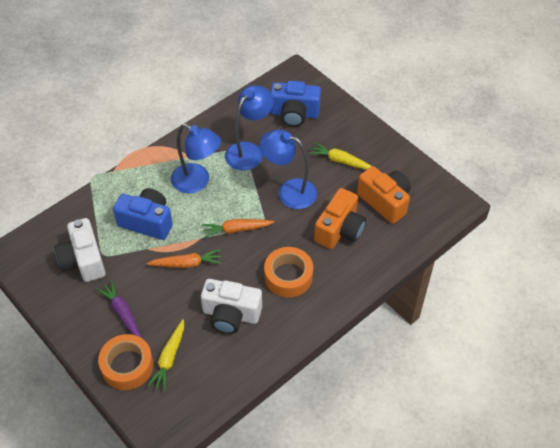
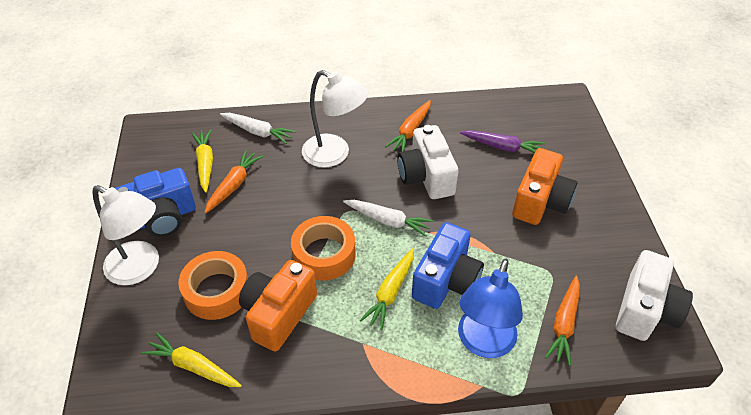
blue lamp: [171,124,221,193] [225,85,273,171] [260,130,317,209] = 3 -> [458,259,523,358] = 1
orange carrot: [147,249,222,268] [202,219,274,238] = 2 -> [204,150,263,213] [385,100,431,151] [545,276,580,366] = 3
white carrot: none = 0 -> [220,113,296,144] [343,200,433,237] = 2
white lamp: none = 0 -> [92,185,159,285] [302,70,368,168] = 2
yellow carrot: [147,319,184,391] [309,142,372,170] = 2 -> [142,333,242,387] [192,129,213,193] [360,248,414,330] = 3

